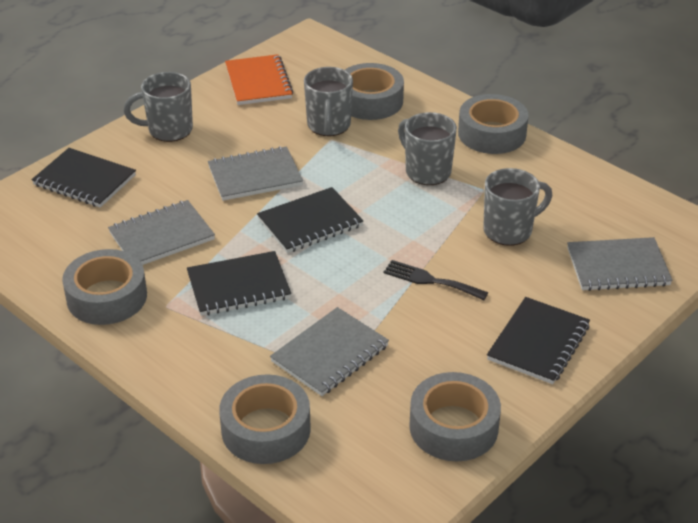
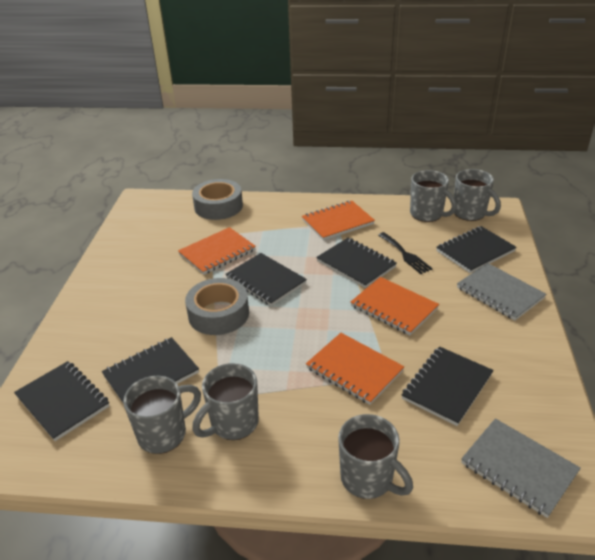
black notebook: [32,148,136,208] [187,251,291,316] [257,187,363,253] [487,297,590,384] = 4 -> [14,361,109,441] [102,337,199,404] [226,253,307,306] [316,238,397,288] [402,346,493,426] [436,226,517,273] = 6
grey mug: [124,72,193,142] [304,67,353,136] [398,112,457,185] [483,168,552,246] = 4 -> [123,376,201,454] [192,363,259,440] [338,414,413,499] [410,170,457,222] [454,169,501,221] = 5
grey notebook: [108,200,215,265] [208,146,303,201] [270,307,389,396] [567,237,673,291] = 4 -> [457,263,546,321] [461,418,581,518] = 2
grey tape: [62,249,147,325] [219,374,311,464] [345,63,404,120] [409,372,501,461] [458,94,529,154] = 5 -> [185,278,249,335] [192,179,243,220] = 2
orange notebook: [225,54,293,105] = 1 -> [178,227,256,275] [302,201,375,241] [306,333,404,405] [351,277,439,335] = 4

